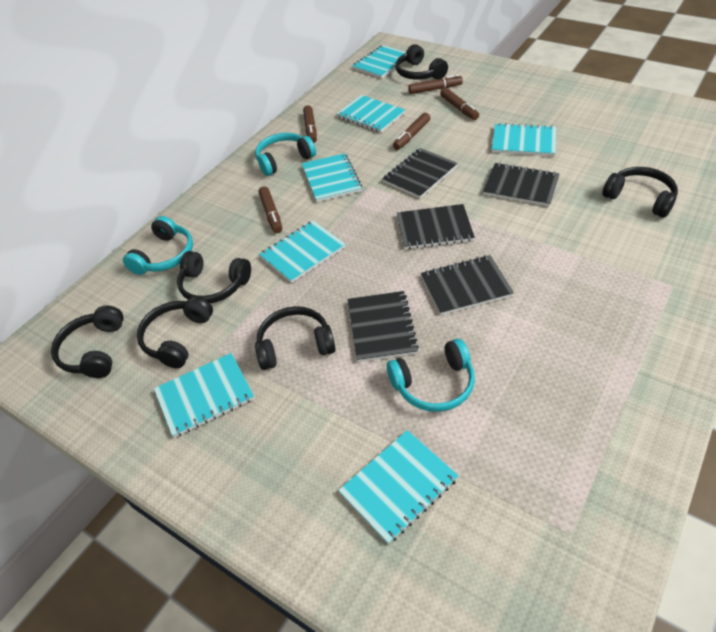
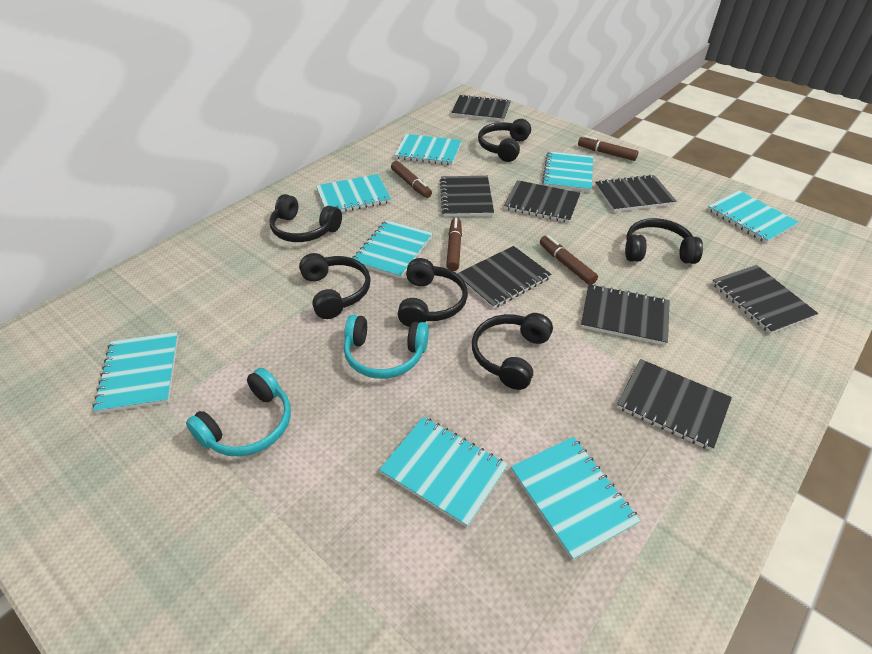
black notebook: [348,291,419,362] [382,148,458,198] [397,204,475,249] [421,255,514,315] [483,163,559,206] = 5 -> [440,176,494,217] [451,94,511,121] [457,246,552,309] [504,180,580,223] [581,284,670,345] [595,174,676,212] [617,359,732,451] [712,265,818,334] = 8
brown marker: [259,186,282,233] [303,105,317,143] [393,113,430,150] [408,75,463,94] [440,88,479,120] = 5 -> [391,161,432,198] [446,218,462,271] [540,235,598,285] [578,136,639,161] = 4
turquoise headphones: [123,216,193,275] [255,133,316,176] [387,339,475,412] = 3 -> [186,368,291,456] [344,315,429,379] = 2
turquoise notebook: [154,353,254,438] [259,221,346,283] [302,153,362,202] [336,95,405,133] [338,430,459,544] [352,45,407,78] [492,123,556,156] = 7 -> [93,332,178,414] [316,174,391,212] [352,220,432,279] [379,417,508,527] [394,134,462,165] [511,437,640,560] [542,151,593,192] [707,191,799,243] = 8

